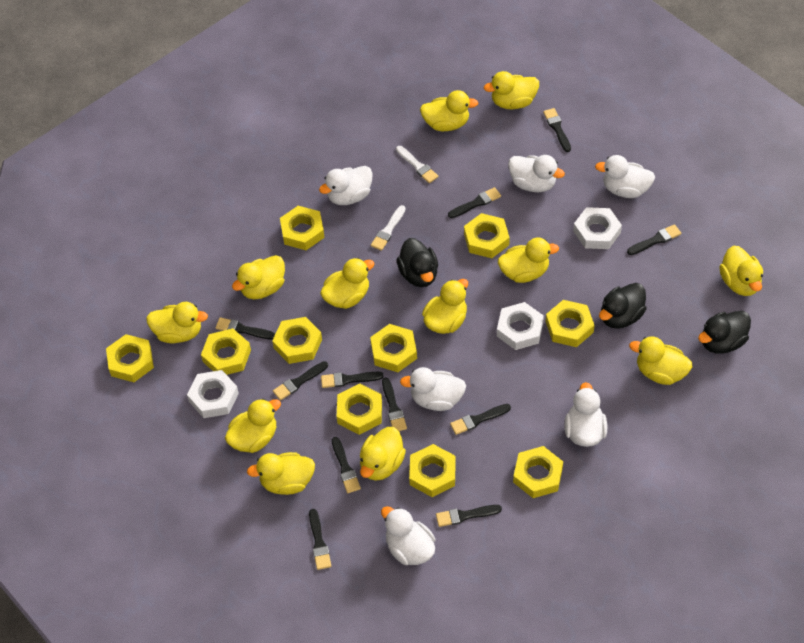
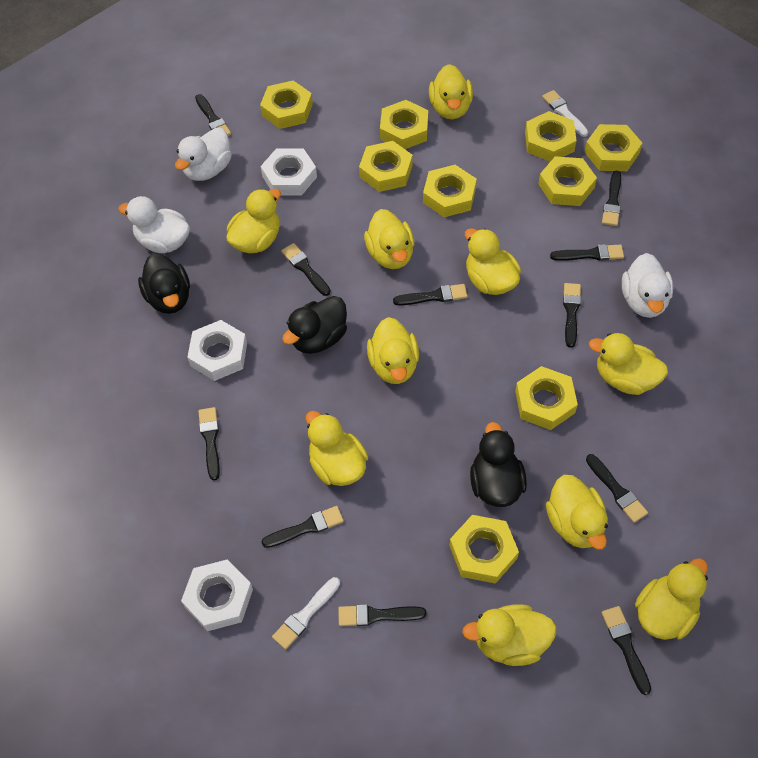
white duck: [319,166,373,205] [381,506,435,565] [400,367,466,411] [508,155,565,192] [564,382,607,447] [595,155,655,198] = 6 -> [118,196,190,253] [175,128,232,181] [622,253,673,318] = 3
yellow duck: [146,302,208,343] [225,398,281,453] [232,255,285,299] [247,452,315,495] [320,258,374,309] [360,427,406,481] [420,90,478,131] [422,279,468,334] [484,71,539,109] [498,237,559,283] [629,336,692,385] [719,246,763,296] = 12 -> [226,189,281,253] [306,411,368,486] [364,209,414,269] [367,317,419,384] [429,64,473,119] [462,604,557,666] [465,228,521,295] [546,475,608,550] [589,333,668,395] [635,558,708,640] = 10
yellow nut: [106,334,154,382] [201,328,251,375] [272,317,322,364] [280,206,325,250] [337,384,382,435] [370,324,417,372] [409,444,456,497] [464,213,510,258] [513,446,563,498] [546,300,595,347] = 10 -> [260,81,313,129] [359,141,413,192] [380,100,428,149] [423,165,477,217] [450,515,519,584] [515,366,578,430] [525,111,577,162] [538,156,597,206] [584,124,642,171] = 9

